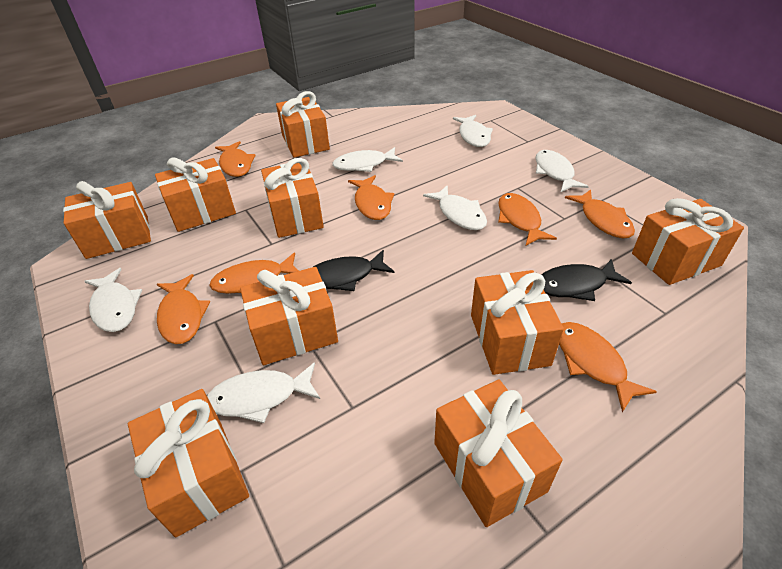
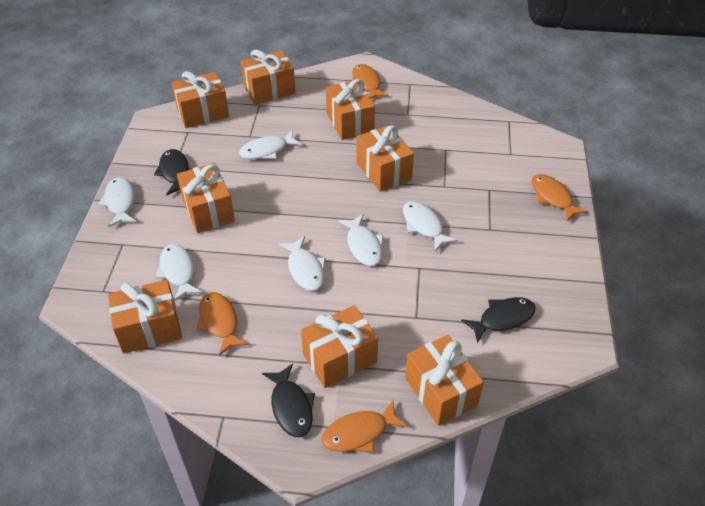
black fish: [313,250,395,291] [542,259,632,301] = 2 -> [154,149,189,195] [262,364,315,437] [461,297,536,343] = 3
orange fish: [157,274,210,344] [209,252,299,294] [215,141,256,177] [348,175,394,220] [498,193,557,246] [559,322,657,412] [565,189,635,238] = 7 -> [197,292,248,356] [322,400,408,452] [352,64,389,99] [532,174,588,222] = 4
orange gift: [63,181,151,259] [128,389,249,537] [155,158,236,232] [240,267,338,365] [261,158,324,238] [276,91,330,158] [434,380,563,527] [471,270,564,375] [632,198,744,285] = 9 -> [108,280,182,354] [171,71,229,128] [177,163,235,233] [240,49,296,105] [301,305,378,388] [326,79,375,140] [357,125,414,192] [405,335,484,426] = 8

